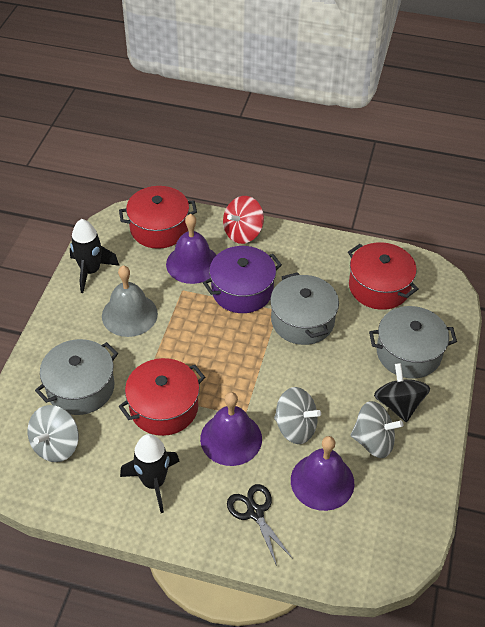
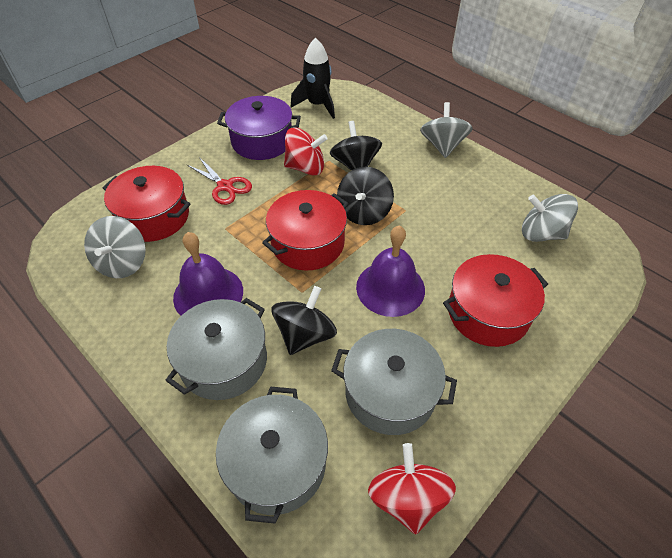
black rocket: [70,219,119,293] [120,434,180,513] = 2 -> [291,38,335,119] = 1
black scissors: [227,484,293,566] = 1 -> none = 0
black spinning top: [374,363,430,422] = 1 -> [272,286,337,355] [330,121,382,171] [337,167,394,225] = 3
grey bell: [102,266,158,337] = 1 -> none = 0
purple bell: [166,214,216,284] [200,392,262,466] [291,436,354,511] = 3 -> [173,232,243,316] [356,226,425,317] = 2
red scissors: none = 0 -> [186,157,252,205] = 1
red spinning top: [223,196,264,244] = 1 -> [284,128,328,176] [368,443,456,534] = 2

